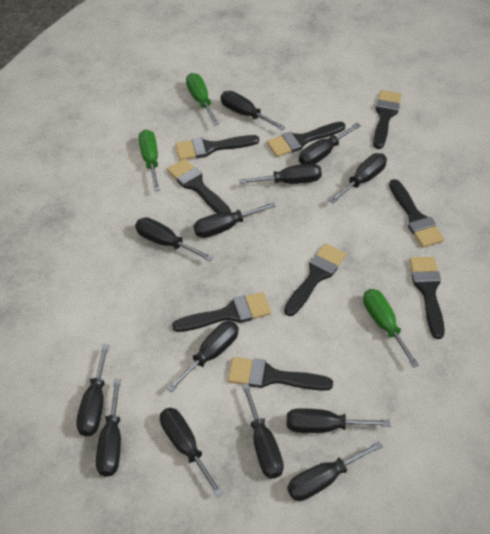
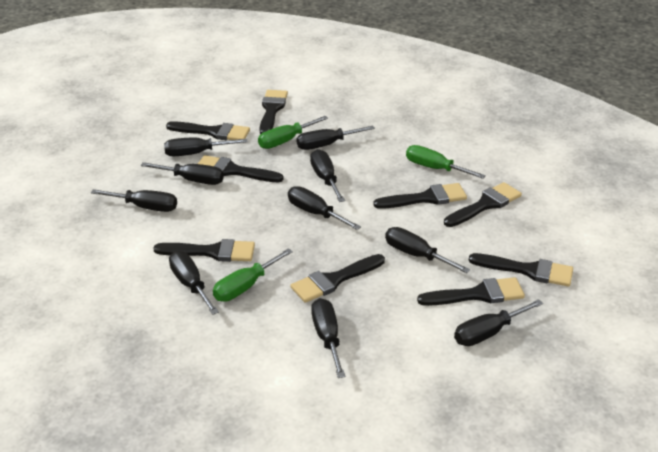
black screwdriver: [76,344,109,436] [96,379,121,477] [135,217,213,261] [160,408,223,497] [166,321,239,392] [194,202,276,238] [221,91,286,130] [239,163,322,184] [242,383,284,479] [287,408,390,433] [287,441,383,501] [299,123,361,164] [329,153,387,204] = 13 -> [91,189,177,212] [141,162,224,185] [164,137,248,156] [169,251,219,315] [288,186,361,230] [297,126,375,150] [310,149,345,202] [311,298,345,378] [385,227,470,273] [454,299,543,346] = 10

